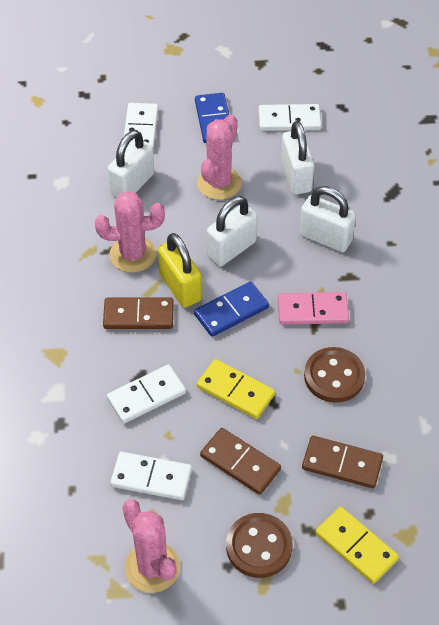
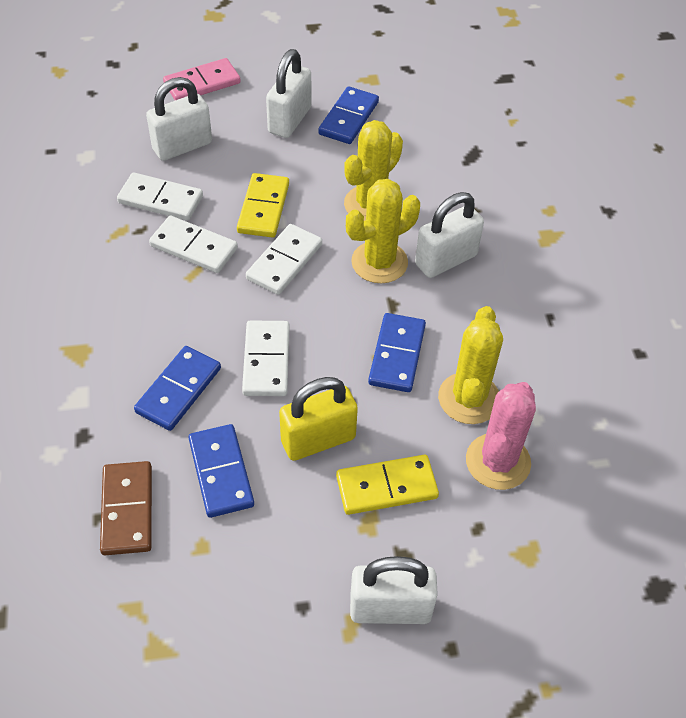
blue domino: [194,281,269,337] [195,93,229,143] = 2 -> [134,346,221,431] [188,424,254,518] [318,86,379,144] [368,313,426,392] = 4
brown button: [226,513,293,578] [304,347,365,403] = 2 -> none = 0
brown domino: [103,297,174,329] [200,428,281,495] [302,436,383,488] = 3 -> [100,461,152,555] = 1
pink cactus: [95,191,165,273] [122,499,180,593] [197,115,242,200] = 3 -> [466,382,536,490] = 1
yellow cactus: none = 0 -> [344,120,403,221] [346,179,420,284] [438,306,503,424] = 3

